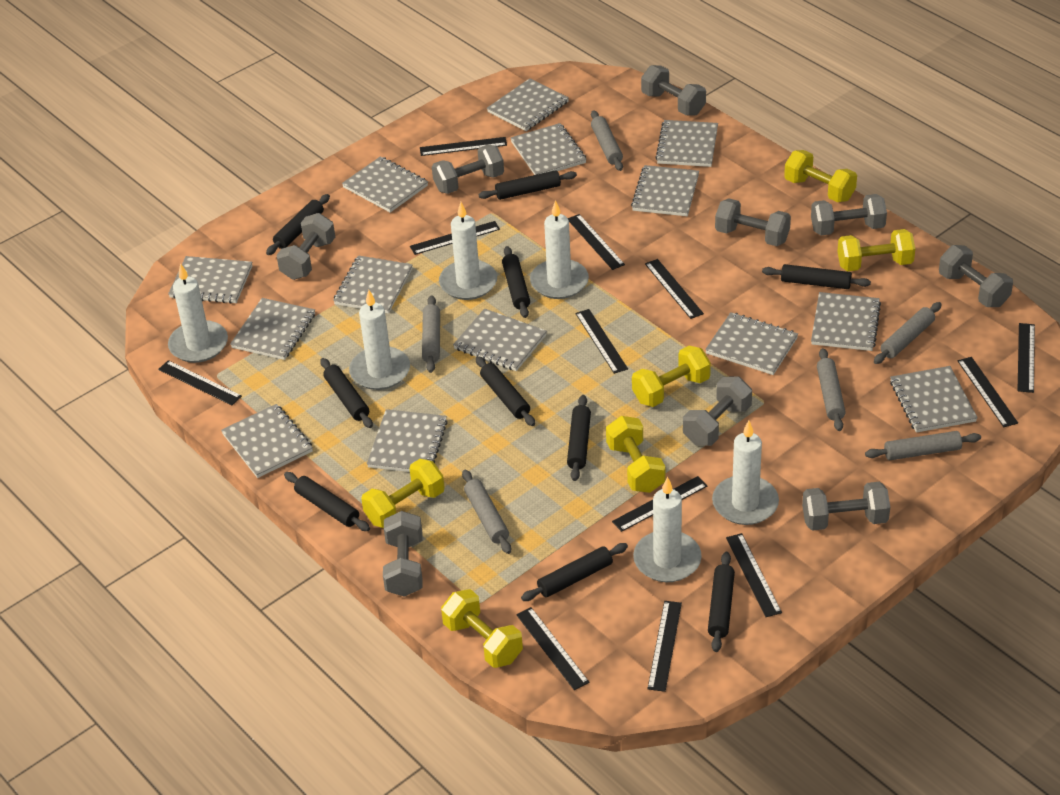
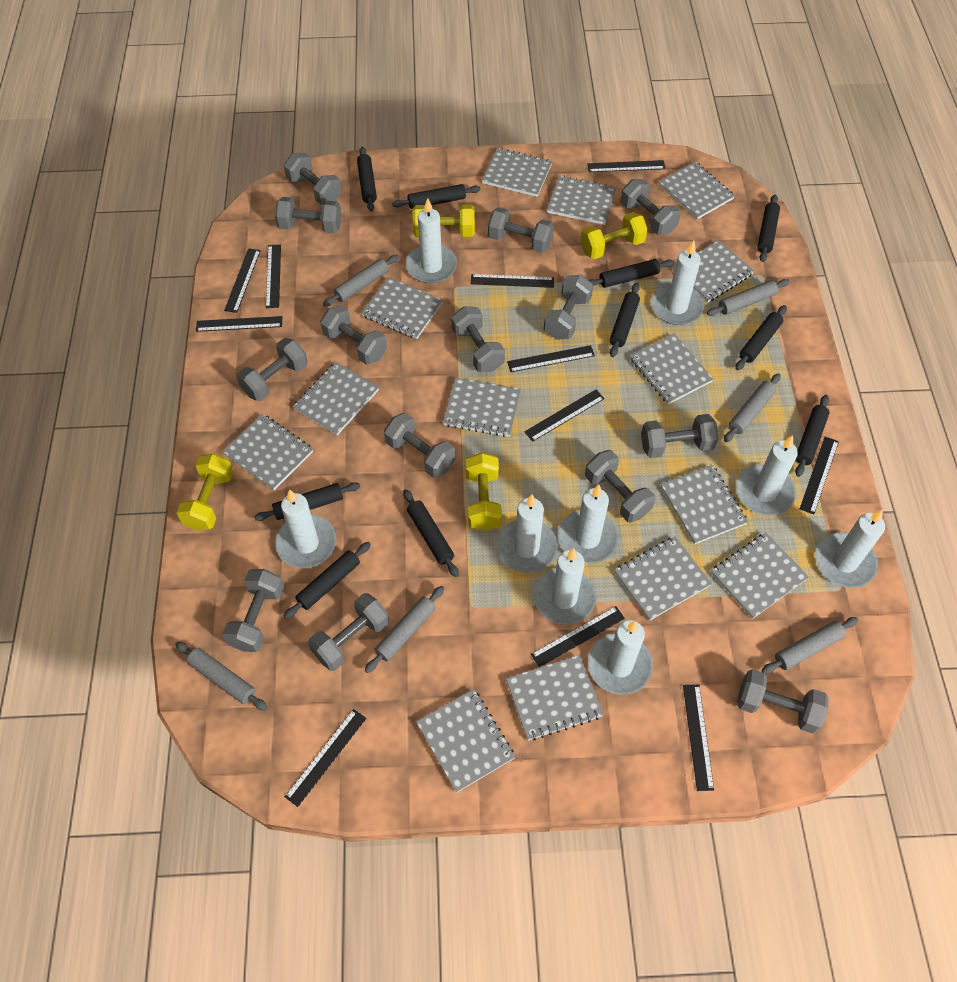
black ruler: [158,360,242,405] [410,221,500,255] [420,137,507,156] [516,607,589,690] [568,214,625,270] [575,309,628,374] [612,476,707,532] [645,259,704,319] [647,601,682,692] [726,533,782,617] [957,357,1018,427] [1018,323,1035,393] = 12 -> [196,316,282,332] [224,248,261,313] [266,244,281,308] [285,709,366,807] [471,274,554,288] [507,345,595,372] [524,389,605,442] [531,606,625,667] [588,160,665,172] [683,685,714,791] [800,437,839,515] = 11
grey dumbbell: [276,213,335,280] [383,511,422,597] [432,145,504,194] [641,65,706,116] [683,377,752,446] [715,199,791,246] [802,482,890,531] [811,194,887,235] [939,245,1013,307] = 9 -> [223,569,284,652] [237,338,308,401] [275,197,341,233] [284,152,342,205] [308,593,389,671] [320,305,387,365] [384,413,455,478] [451,306,505,372] [487,207,554,253] [544,275,593,340] [585,450,655,523] [621,179,681,235] [641,414,719,458] [737,669,828,734] = 14
white candle: [168,263,228,363] [349,290,410,390] [439,202,497,300] [530,200,589,299] [633,477,702,582] [712,421,779,525] = 6 -> [275,489,336,568] [406,198,457,284] [497,494,558,573] [534,548,596,625] [558,484,619,563] [588,620,653,695] [651,241,704,325] [736,435,798,516] [816,510,885,588] = 9
yellow dumbbell: [361,459,445,528] [441,589,523,668] [606,416,665,493] [632,346,711,407] [784,150,857,202] [837,229,915,271] = 6 -> [177,453,234,531] [413,205,475,237] [466,453,502,531] [580,212,648,259] = 4

